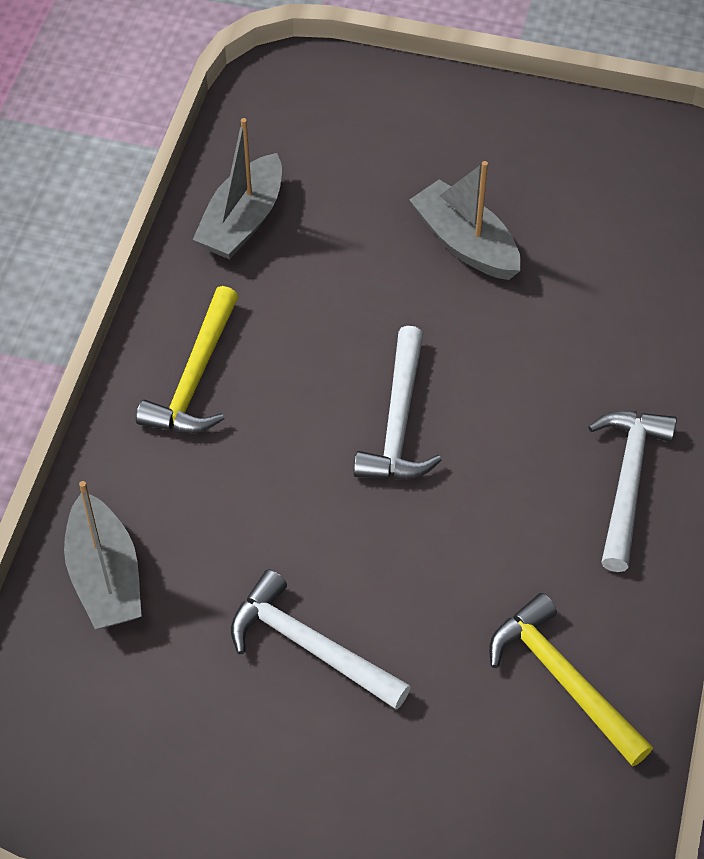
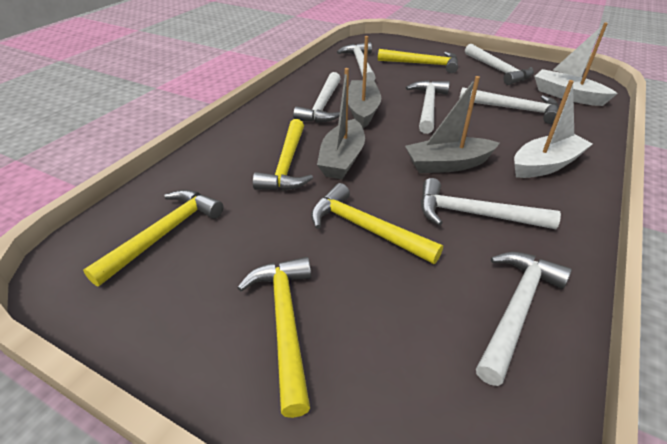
white boat: none = 0 -> [514,80,593,178] [534,22,618,106] = 2
white hammer: [230,569,411,710] [353,326,442,479] [588,411,677,572] = 3 -> [293,72,341,123] [337,42,376,81] [406,80,450,134] [421,178,561,229] [459,87,559,124] [465,44,534,85] [476,252,572,386] = 7
yellow hammer: [136,286,239,433] [489,593,653,767] = 2 -> [83,190,223,286] [237,257,311,418] [253,119,313,191] [311,183,443,264] [378,49,458,73] = 5

